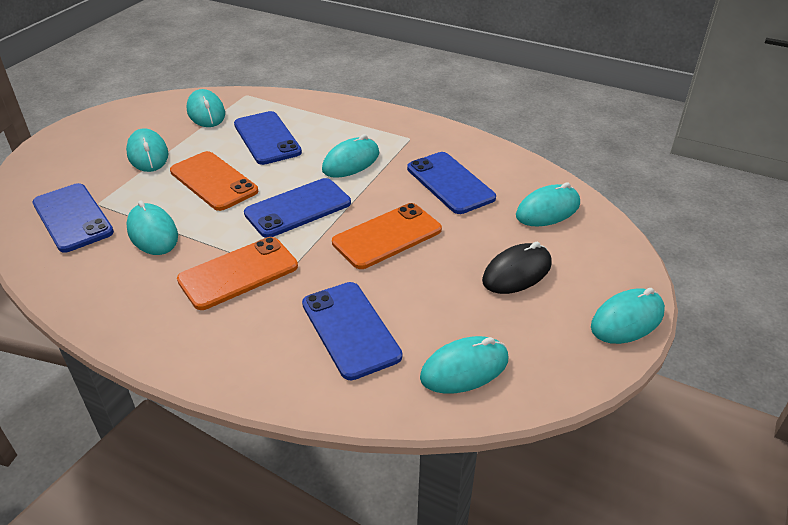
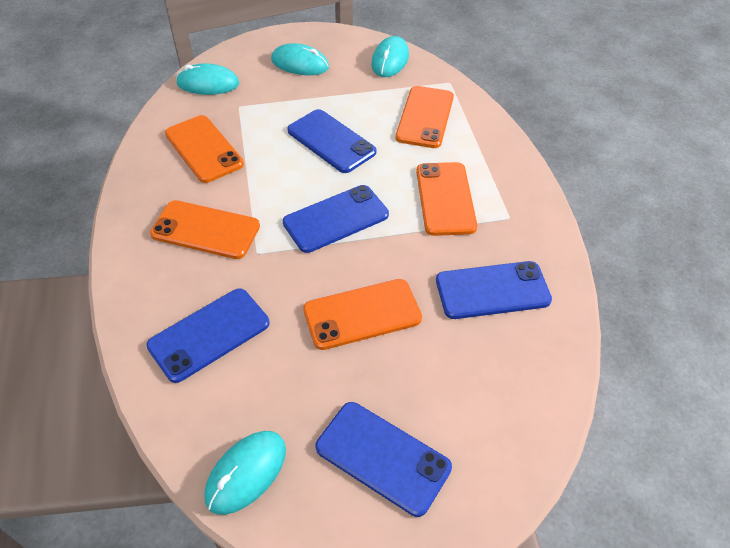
black mouse: [482,242,552,294] = 1 -> none = 0
orange phone: [170,151,258,211] [177,237,298,310] [332,203,442,269] = 3 -> [150,200,260,259] [165,115,244,183] [303,279,422,350] [396,86,454,148] [416,162,477,236] = 5
turquoise mouse: [126,128,168,172] [126,200,178,255] [187,89,225,127] [322,134,379,178] [420,336,509,394] [516,182,580,227] [591,288,665,344] = 7 -> [176,63,239,95] [204,431,286,515] [271,43,329,75] [371,36,409,77] = 4

